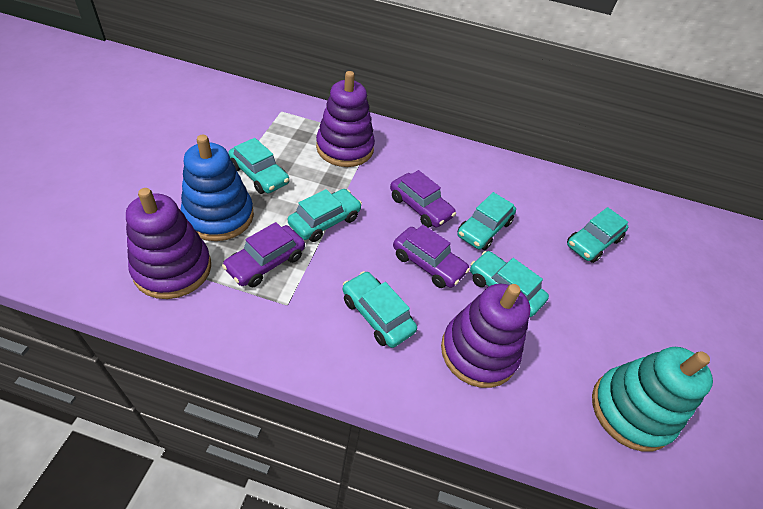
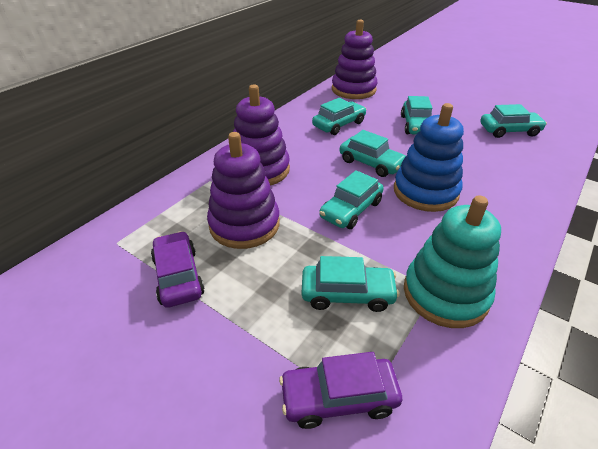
purple car: [222,222,305,287] [390,170,456,228] [393,225,470,288] = 3 -> [151,231,205,308] [279,352,402,429] = 2

